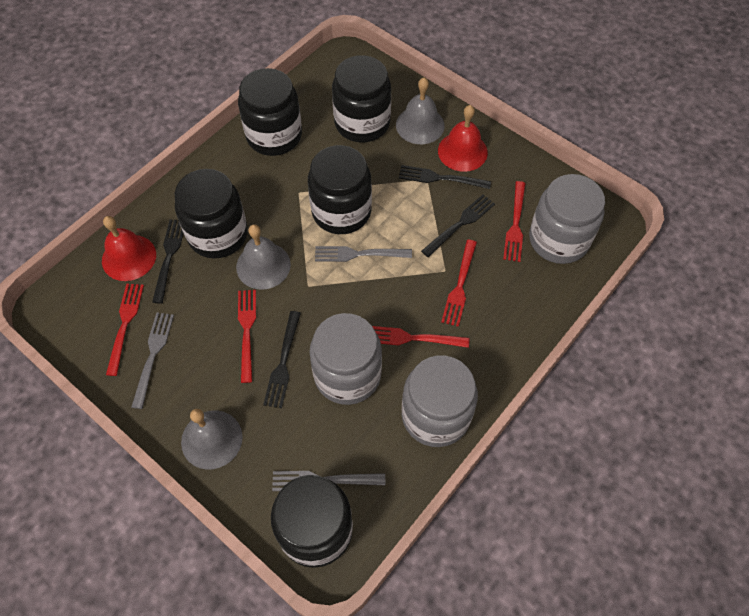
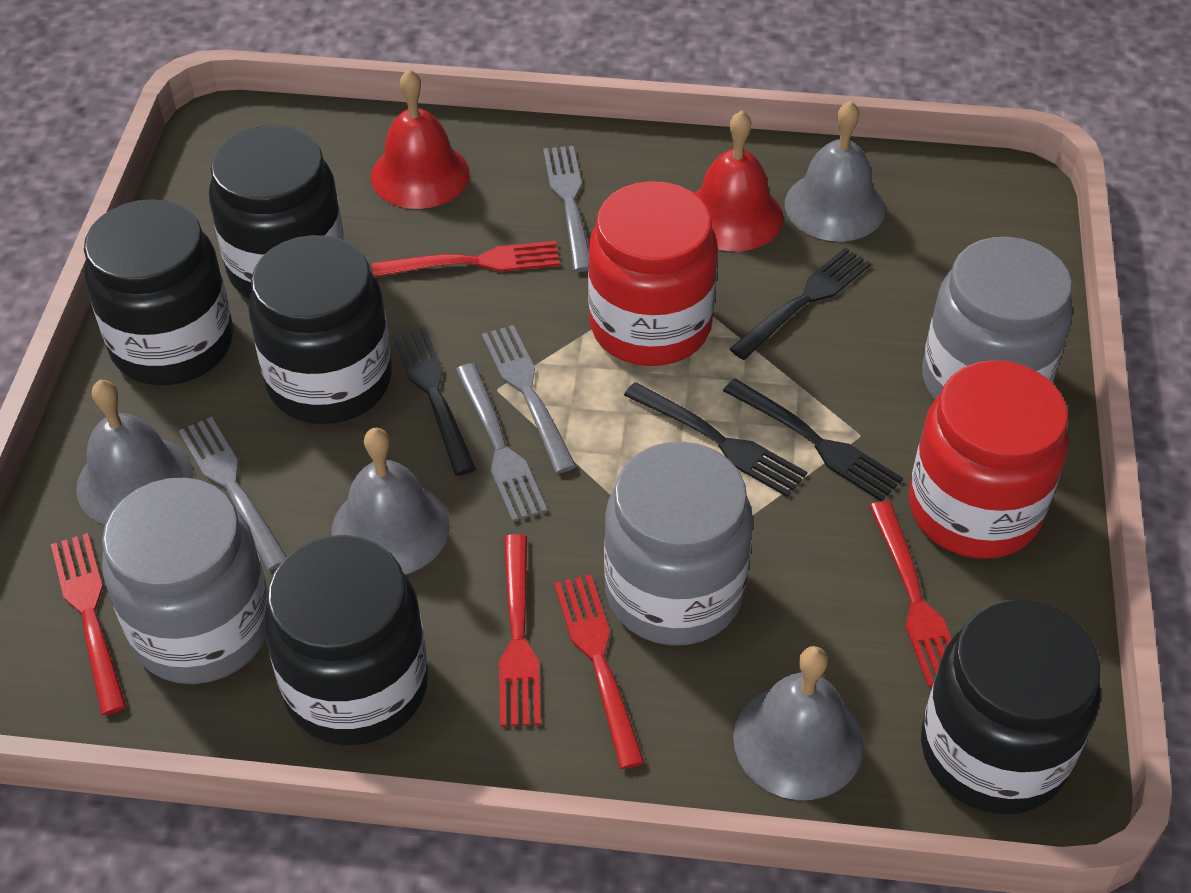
grey bell: [181,409,243,469] [236,224,291,290] [396,78,445,144] = 3 -> [76,380,194,525] [331,428,450,574] [733,646,864,800] [785,101,885,242] = 4
grey fork: [132,312,174,409] [272,471,385,491] [315,246,412,262] = 3 -> [179,417,287,570] [456,363,547,522] [482,325,576,474] [543,146,589,272] = 4
red jar: none = 0 -> [588,181,718,366] [909,360,1068,559] = 2

